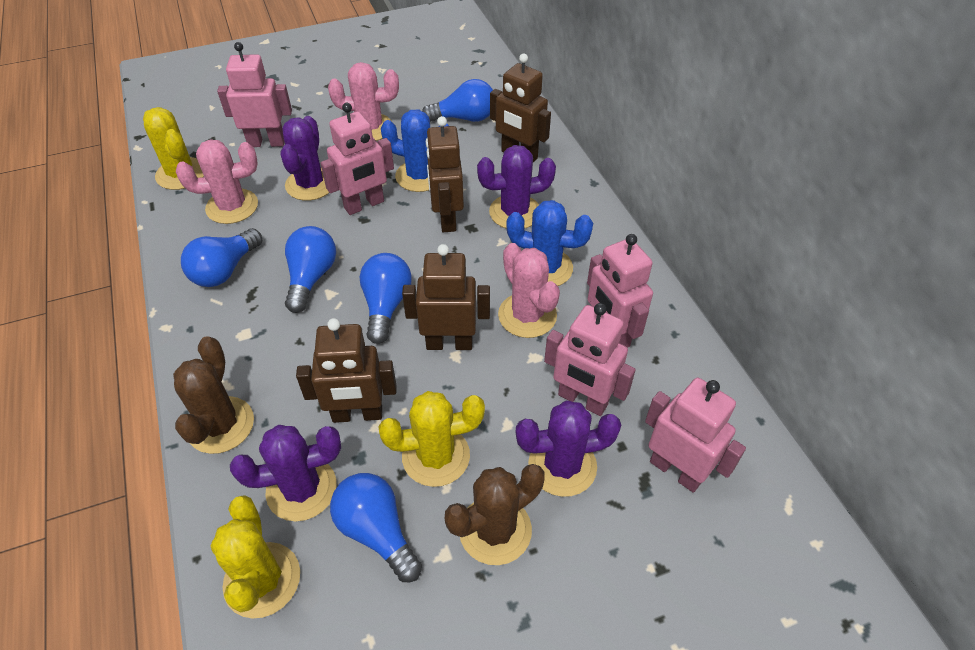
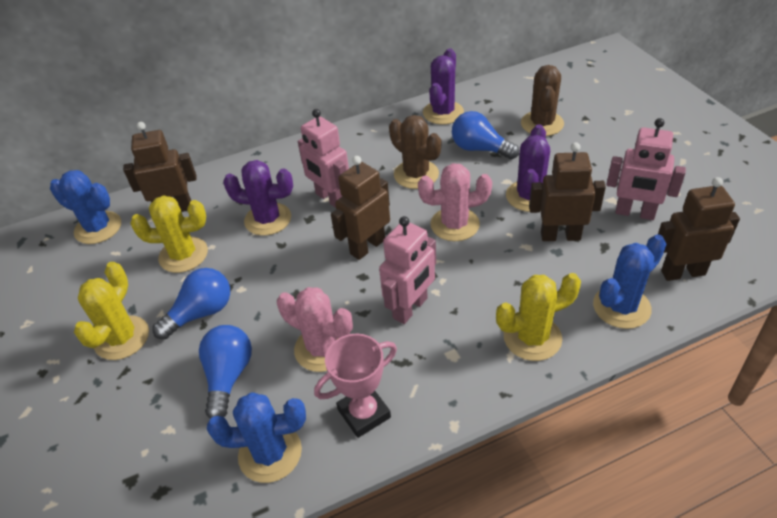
blue cactus: [381,110,449,192] [507,200,593,286] = 2 -> [50,170,121,244] [207,392,306,483] [593,234,667,329] = 3
blue light bulb: [181,228,262,287] [285,226,336,313] [330,473,422,582] [360,253,412,344] [422,79,493,122] = 5 -> [152,268,230,340] [199,325,252,419] [452,111,519,160] = 3
pink cactus: [176,139,258,224] [328,62,399,141] [498,243,560,338] = 3 -> [277,287,353,372] [418,163,492,241] = 2
pink robot: [217,42,292,147] [321,103,394,215] [544,303,636,416] [587,234,653,348] [645,378,746,493] = 5 -> [298,109,349,208] [379,216,436,324] [606,118,686,220] = 3
pink trophy: none = 0 -> [314,333,397,438] = 1
purple cactus: [230,425,341,521] [281,116,329,201] [477,145,556,229] [516,401,621,497] = 4 -> [223,160,293,236] [423,48,464,125] [506,124,550,212] = 3

